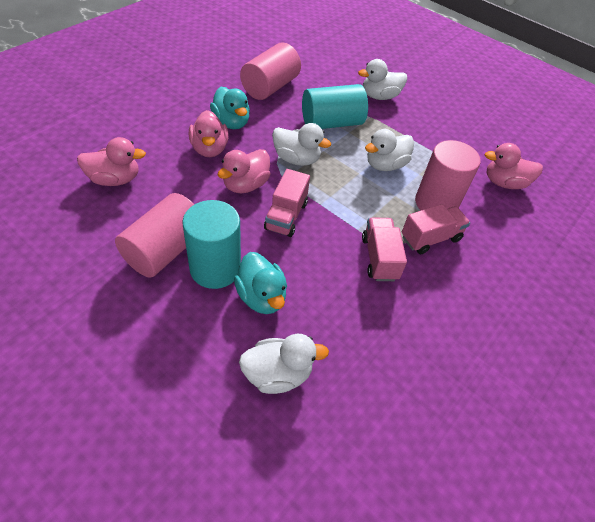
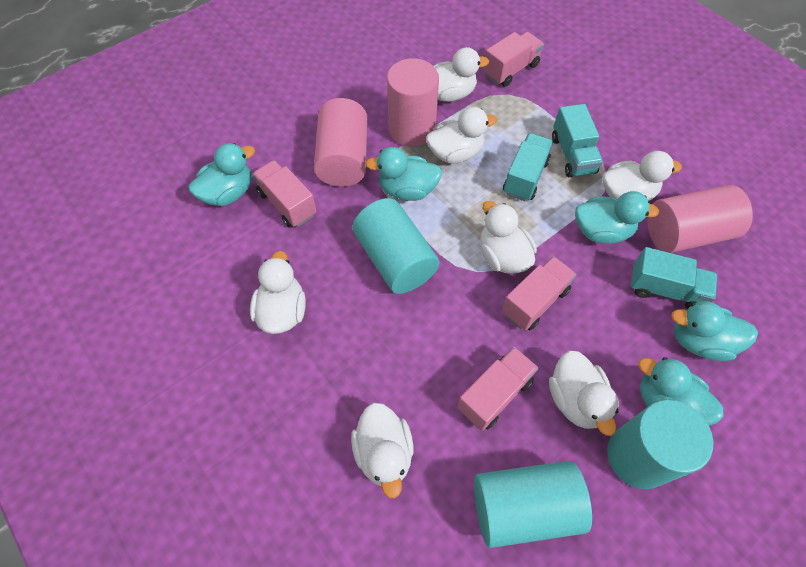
pink duck: [77,137,146,186] [189,110,229,157] [218,149,270,193] [485,143,543,189] = 4 -> none = 0
pink truck: [264,169,310,237] [362,217,407,281] [402,204,470,254] = 3 -> [252,160,317,228] [457,347,539,431] [483,32,544,87] [502,256,577,331] = 4
turquoise cylinder: [182,200,241,289] [302,84,368,129] = 2 -> [352,198,439,294] [474,461,592,548] [607,400,714,489] = 3
turquoise duck: [210,87,250,129] [234,252,287,314] = 2 -> [188,143,255,206] [365,147,442,201] [575,191,660,244] [638,357,724,426] [671,301,758,361] = 5
turquoise truck: none = 0 -> [503,133,553,201] [552,104,603,177] [630,247,717,309] = 3
white duck: [239,334,329,394] [272,123,331,166] [358,59,407,100] [365,129,414,171] = 4 -> [250,251,306,334] [351,403,414,498] [426,107,497,163] [434,47,489,102] [480,201,537,274] [549,350,619,436] [602,151,682,201] = 7

